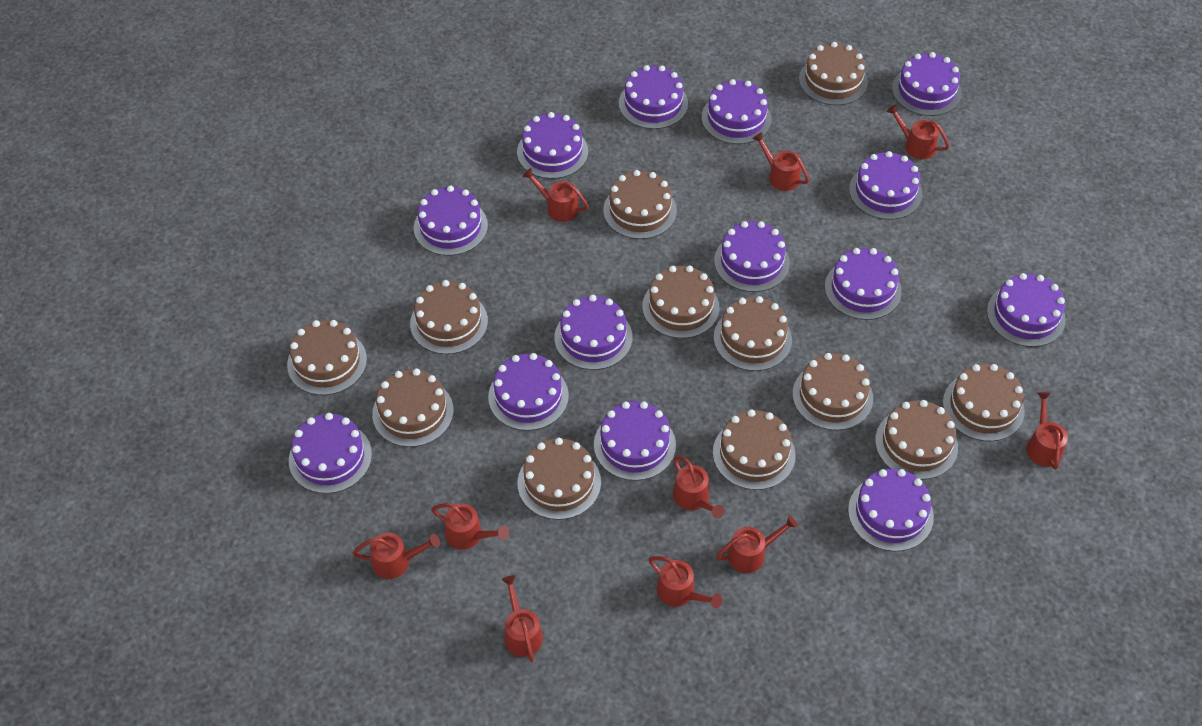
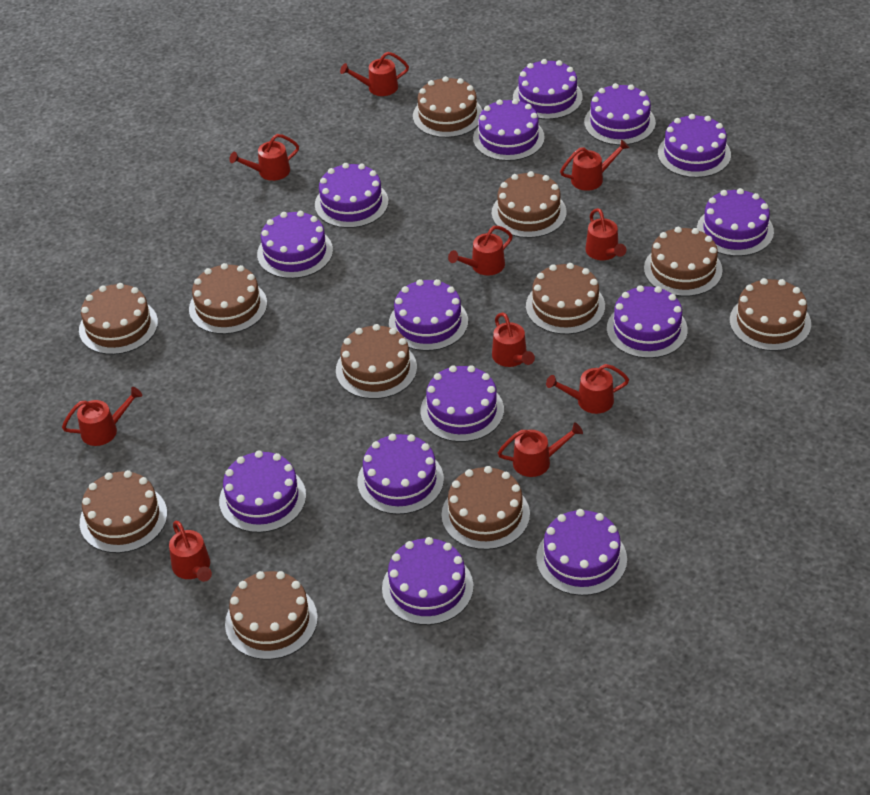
brown cake: [287,320,367,395] [372,369,454,447] [410,280,488,354] [517,438,601,520] [603,170,677,239] [642,266,720,338] [713,409,796,490] [714,296,792,371] [792,353,873,430] [799,42,868,105] [875,400,958,480] [943,364,1025,441] = 12 -> [79,283,158,355] [80,470,167,553] [189,263,267,334] [225,571,318,660] [336,324,417,399] [413,76,482,138] [442,466,530,550] [492,171,567,238] [526,263,605,334] [644,227,723,297] [730,278,811,351] = 11

